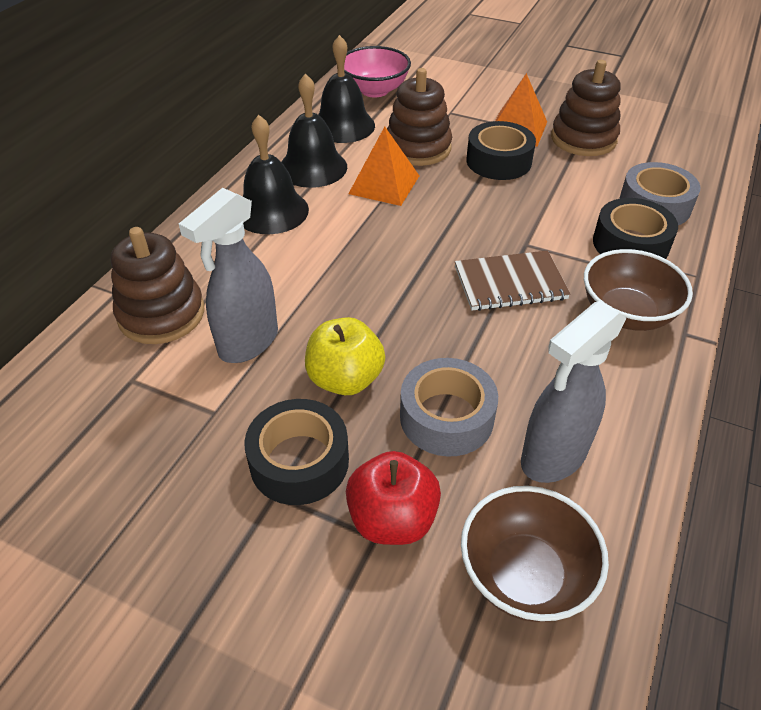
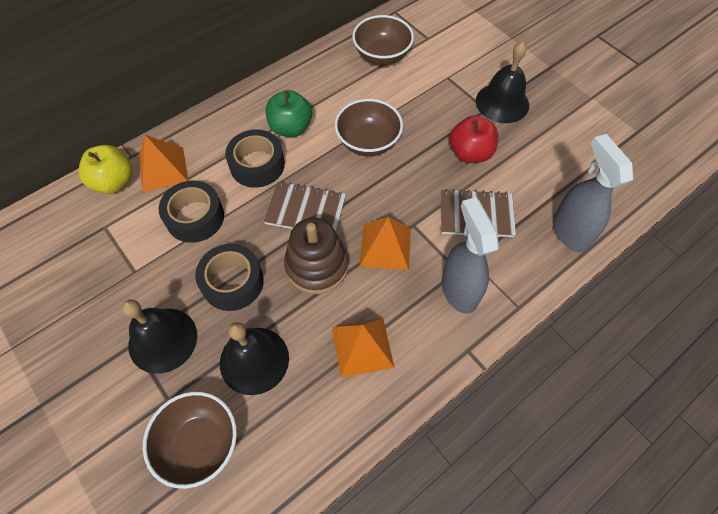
brown bowl: [461,486,609,622] [584,249,693,331] = 2 -> [143,391,237,489] [335,99,403,156] [352,15,414,65] = 3
brown notebook: [455,251,570,311] = 1 -> [263,181,346,232] [440,189,516,237] = 2
brown stacking toy: [111,227,204,344] [387,68,452,166] [551,60,621,156] = 3 -> [284,218,348,294] = 1
green apple: none = 0 -> [266,90,312,137] = 1
grey tape: [400,358,498,457] [619,162,700,225] = 2 -> none = 0
orange pyramid: [348,127,419,206] [495,73,547,147] = 2 -> [139,135,188,192] [332,318,394,378] [359,217,411,270] = 3
pink bowl: [344,46,411,97] = 1 -> none = 0

